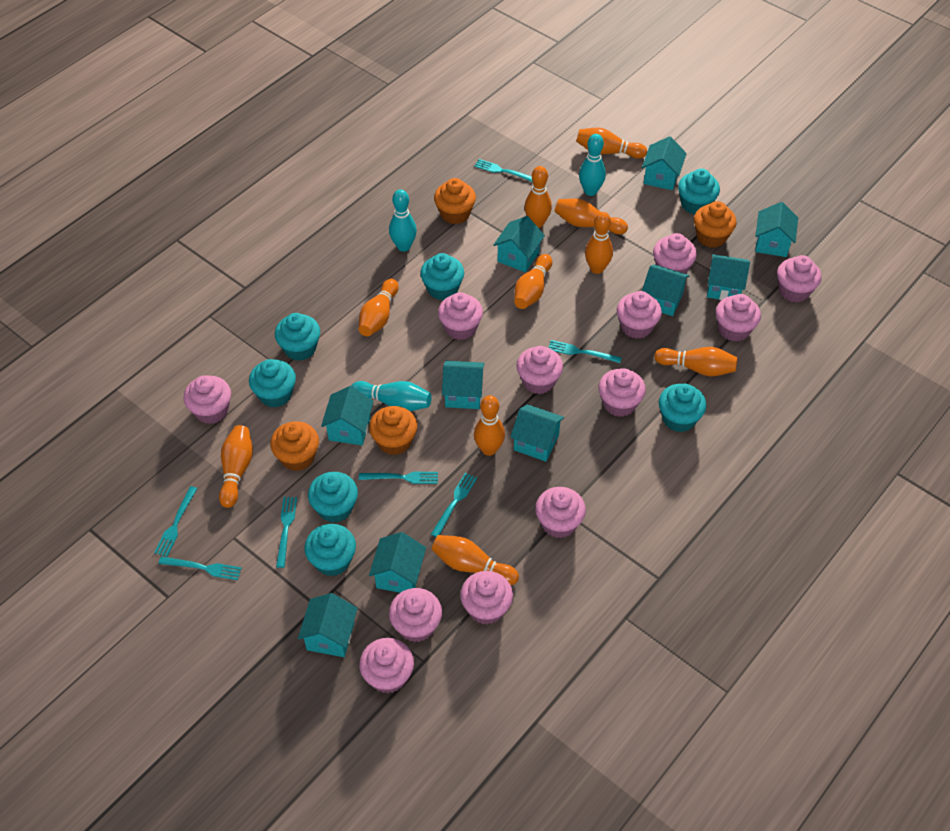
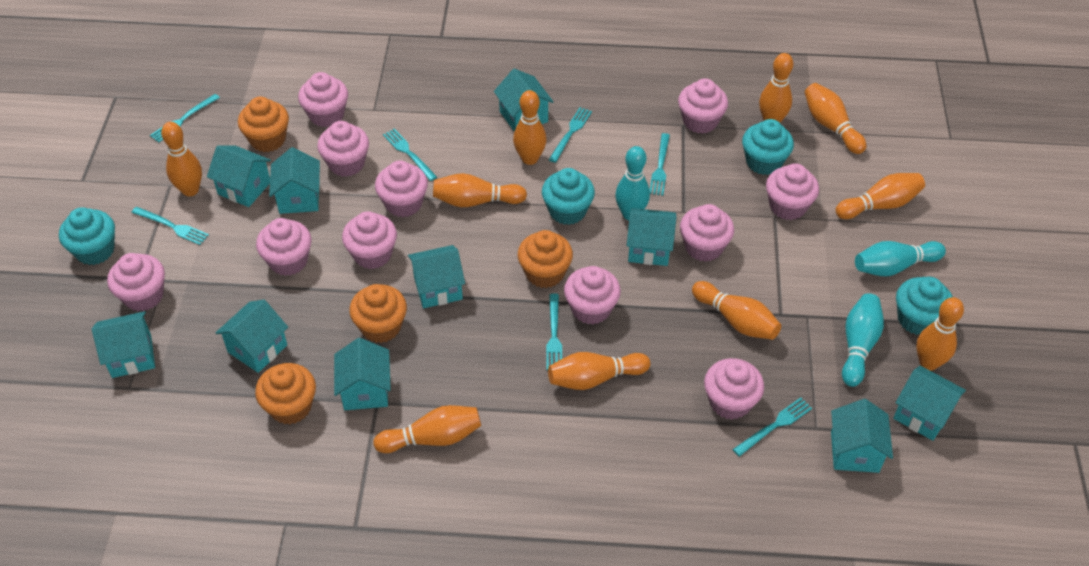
pink cupcake: [184,375,231,424] [359,638,414,693] [389,588,442,642] [438,292,483,340] [460,571,513,625] [517,346,563,394] [535,487,586,538] [598,368,646,417] [617,291,662,339] [653,233,697,274] [716,294,761,342] [777,255,821,303] = 12 -> [107,253,165,311] [256,218,312,276] [298,72,348,127] [317,121,369,177] [342,211,397,269] [375,160,428,217] [564,266,621,324] [678,78,728,134] [680,204,734,262] [704,358,764,419] [766,163,819,220] = 11
turquoise cupcake: [249,359,296,407] [275,313,320,361] [305,524,356,576] [308,472,358,523] [420,253,464,300] [659,384,706,432] [678,169,720,214] = 7 -> [59,207,115,265] [542,168,595,225] [742,119,794,175] [896,277,953,335] = 4

